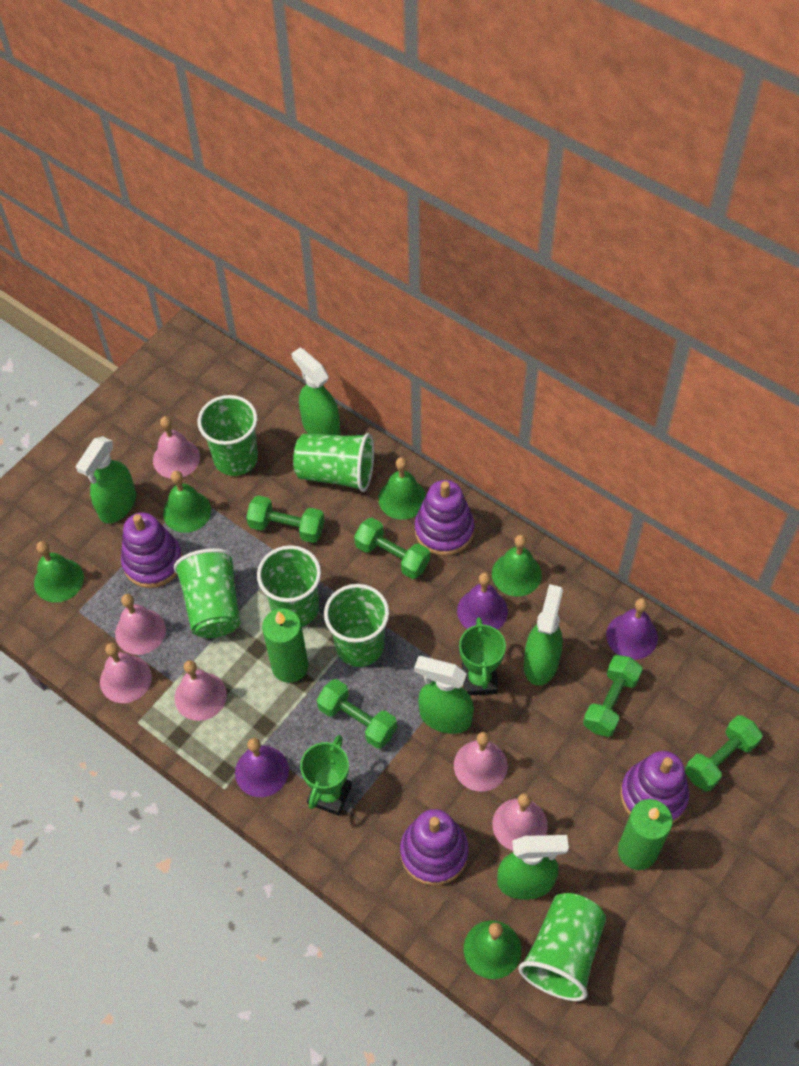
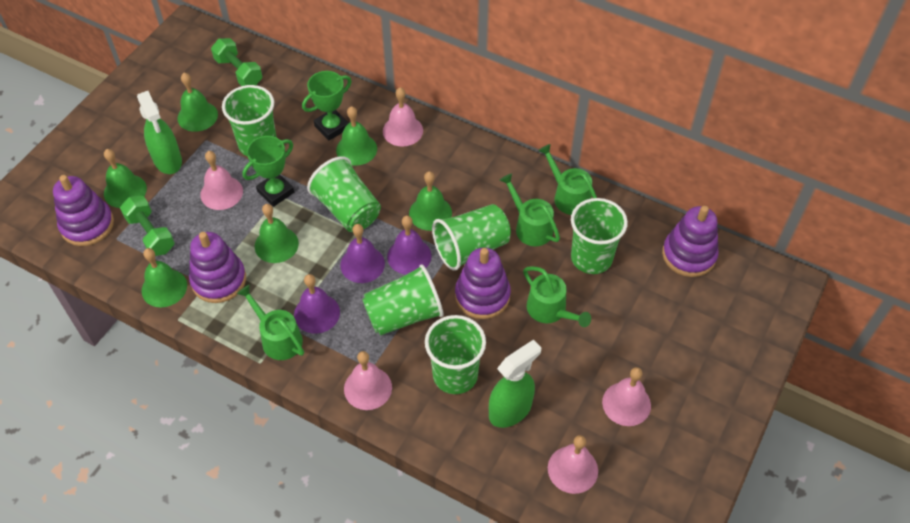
green bell: [34,541,84,603] [163,471,211,533] [378,457,426,520] [464,920,521,979] [492,535,542,596] = 5 -> [104,149,147,208] [142,248,187,307] [177,73,218,132] [255,204,299,263] [336,106,377,166] [409,171,452,231] = 6
green candle: [262,608,308,683] [618,799,673,870] = 2 -> none = 0
green dumbbell: [246,495,325,543] [317,679,397,749] [354,518,430,579] [583,655,643,737] [685,715,762,792] = 5 -> [120,196,175,256] [211,38,262,86] = 2
green spray bottle: [76,436,136,524] [291,347,340,435] [414,656,474,734] [497,835,569,900] [524,584,563,686] = 5 -> [137,91,182,174] [489,339,541,428] = 2
green watering can: none = 0 -> [237,285,304,360] [500,173,560,246] [523,266,591,327] [538,144,597,215] = 4
pink bell: [100,643,152,703] [115,594,166,655] [153,416,200,478] [175,660,227,721] [454,732,508,791] [492,793,548,851] = 6 -> [200,151,243,210] [344,351,392,410] [383,87,423,146] [548,435,598,494] [602,367,651,426] = 5

